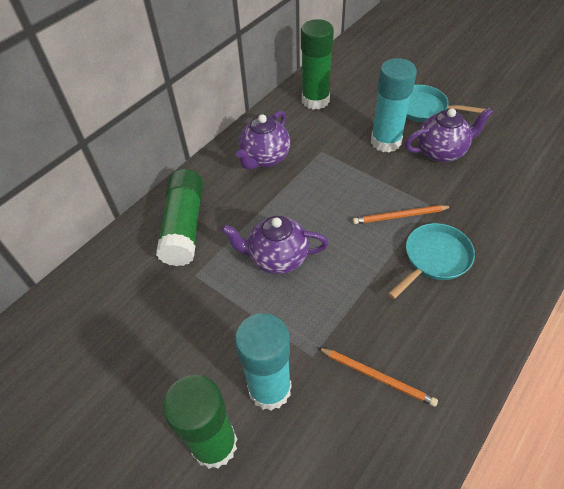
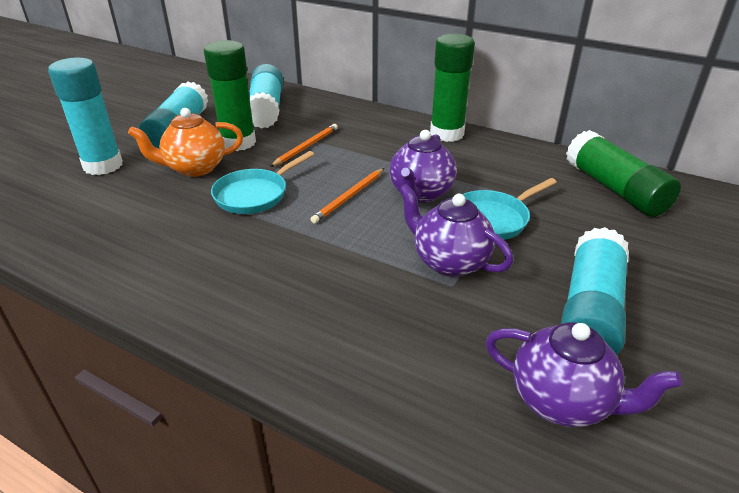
orange teapot: none = 0 -> [128,108,243,177] = 1
turquoise glue stick: [235,313,292,411] [371,58,417,152] = 2 -> [48,58,123,175] [139,81,208,148] [249,64,283,129] [561,227,629,355] = 4

